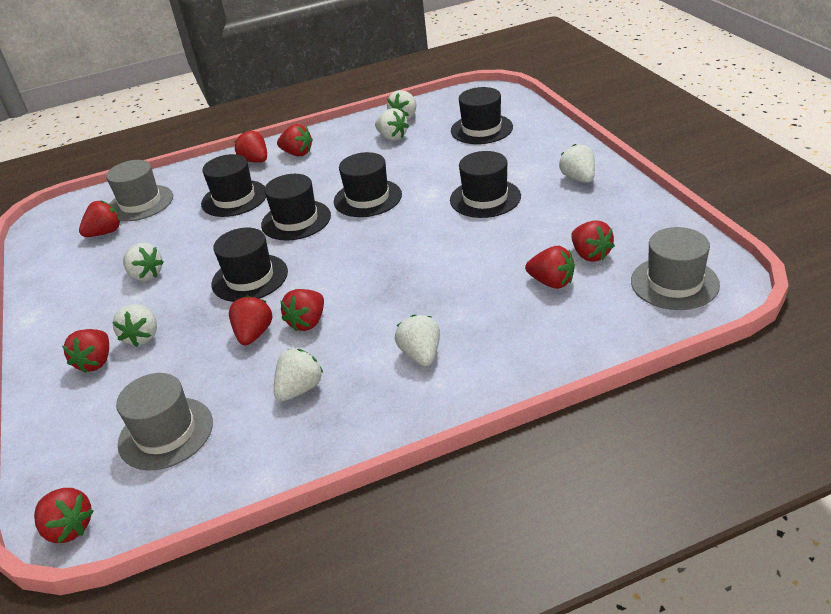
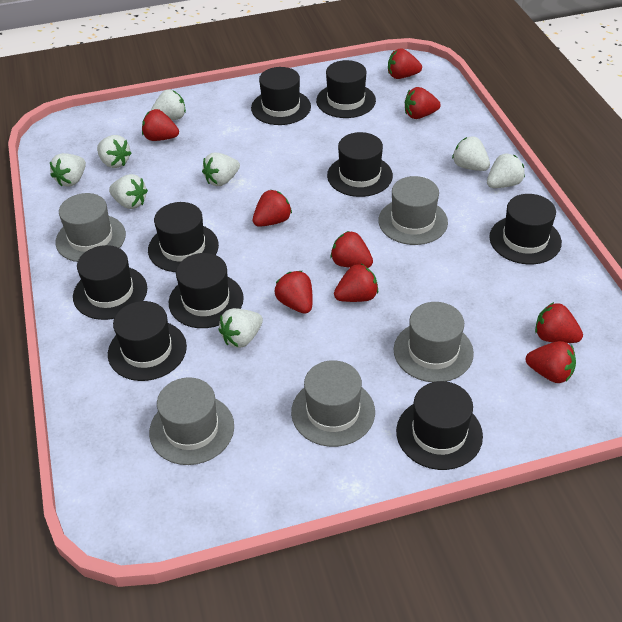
black hat: [201,154,266,217] [212,228,288,302] [261,174,331,241] [334,152,402,217] [450,151,521,218] [451,87,513,144] = 6 -> [73,245,147,320] [108,301,187,381] [148,202,219,272] [169,253,244,328] [251,67,311,125] [316,60,376,118] [327,132,393,197] [396,381,483,470] [489,194,562,264] = 9
grey hat: [106,160,173,221] [116,373,213,470] [631,227,720,310] = 3 -> [55,193,126,262] [149,377,234,465] [291,360,375,447] [378,176,448,245] [394,302,474,382] = 5
white strawberry: [113,304,157,347] [123,243,164,281] [274,349,323,401] [375,108,409,141] [387,90,416,120] [395,315,440,367] [559,144,595,183] = 7 -> [50,153,86,187] [97,135,132,168] [109,174,148,209] [151,89,186,120] [202,153,240,186] [219,308,263,348] [452,136,490,171] [487,153,525,188] = 8

